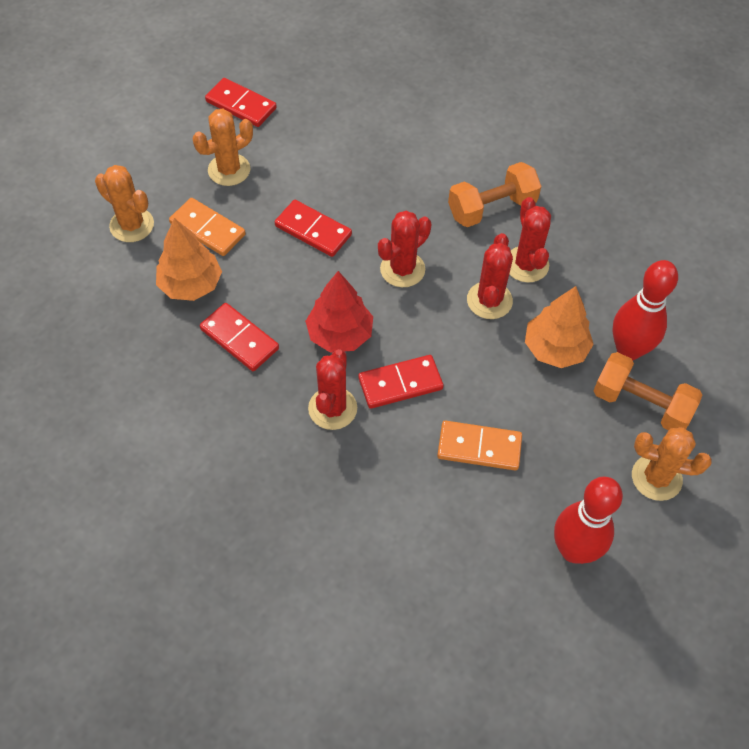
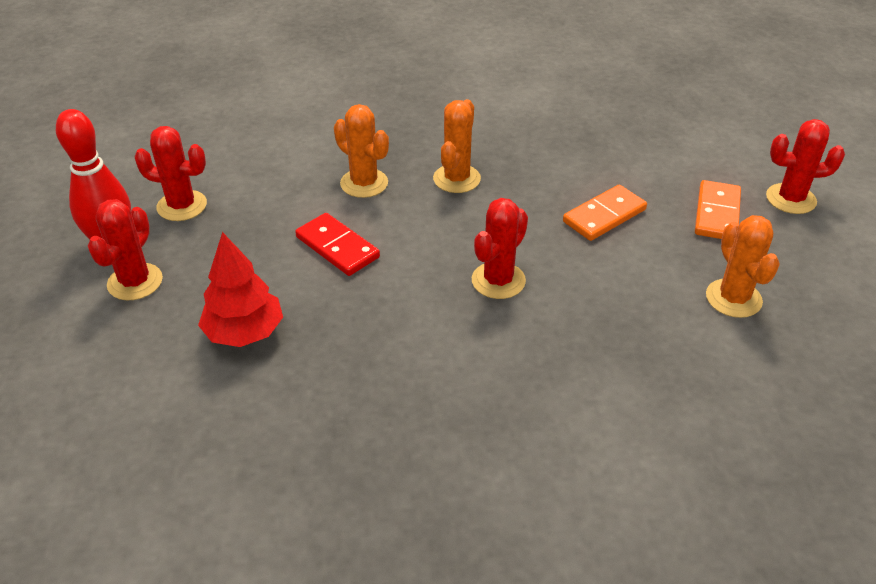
orange dumbbell: [448,162,541,227] [593,352,702,430] = 2 -> none = 0
orange tree: [156,218,222,301] [525,286,594,368] = 2 -> none = 0
red bowling pin: [554,477,623,564] [612,260,678,361] = 2 -> [56,109,131,239] = 1
red domino: [200,303,279,371] [205,78,277,127] [275,200,352,257] [358,355,444,409] = 4 -> [295,213,380,276] = 1

